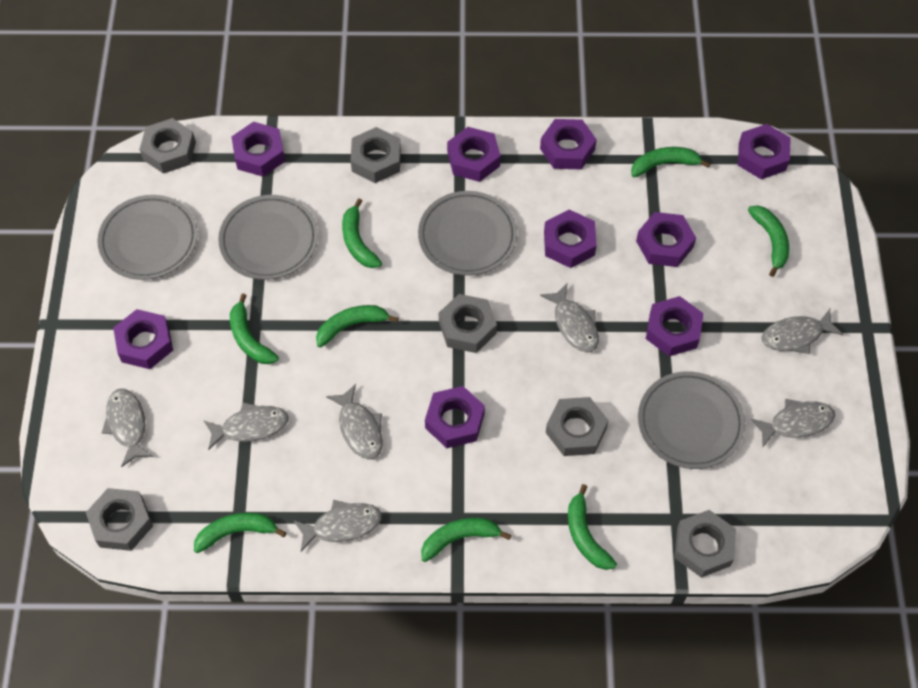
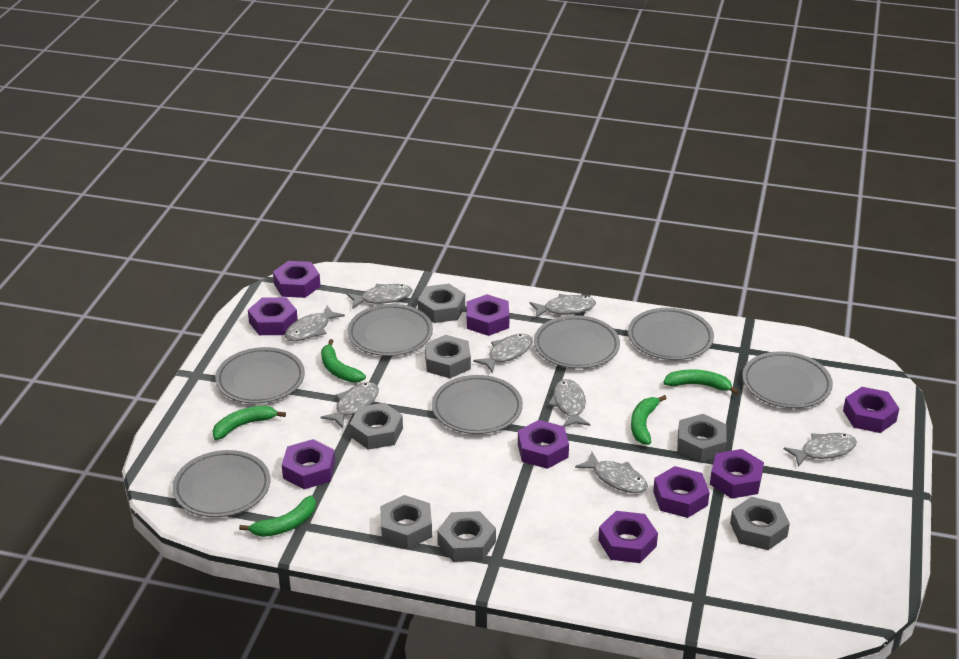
green banana: [194,513,287,553] [230,293,279,364] [316,305,399,348] [342,199,382,268] [421,518,511,562] [568,484,617,570] [631,147,710,177] [748,206,789,277] = 8 -> [212,406,286,440] [239,495,316,537] [321,339,366,382] [631,395,667,445] [663,369,739,395] = 5
grey fish: [102,389,154,467] [203,402,289,450] [293,500,382,552] [326,384,383,460] [540,284,599,353] [750,399,835,447] [762,309,843,354] = 7 -> [285,306,345,341] [321,382,379,428] [347,284,412,309] [473,334,533,373] [529,294,596,318] [548,379,590,427] [575,452,648,493] [784,433,857,467] = 8
grey nut: [86,488,153,551] [139,118,196,174] [351,127,401,183] [439,294,497,353] [546,397,609,456] [675,510,736,578] = 6 -> [350,403,403,450] [380,495,432,549] [418,284,465,323] [425,335,471,378] [437,511,496,562] [677,414,726,462] [730,497,790,550] = 7
grey plate: [97,195,198,280] [218,195,318,280] [418,191,517,276] [638,371,745,469] = 4 -> [172,450,270,517] [215,347,305,404] [348,304,433,356] [432,375,523,434] [534,315,620,369] [628,308,714,360] [742,351,833,408] = 7

